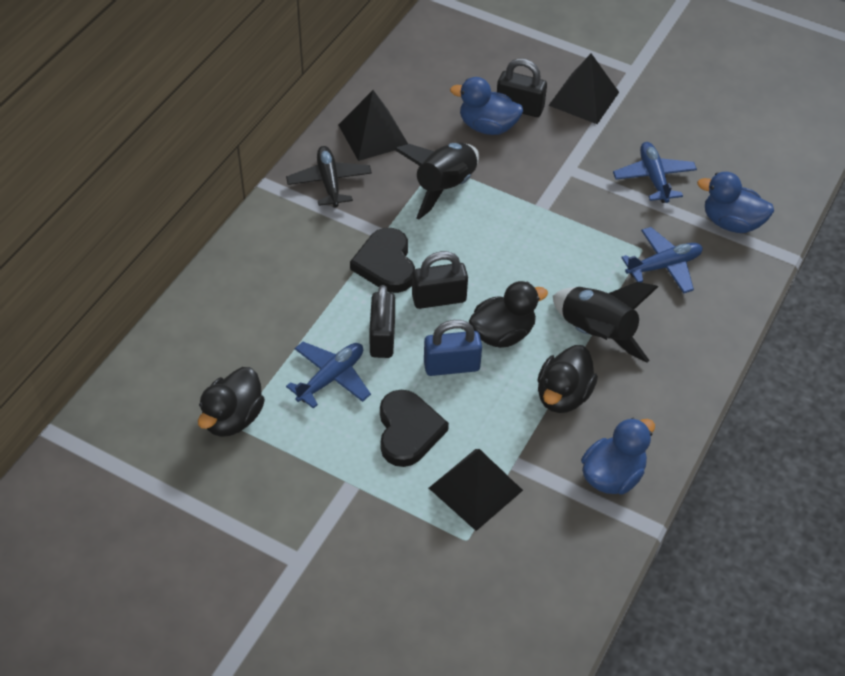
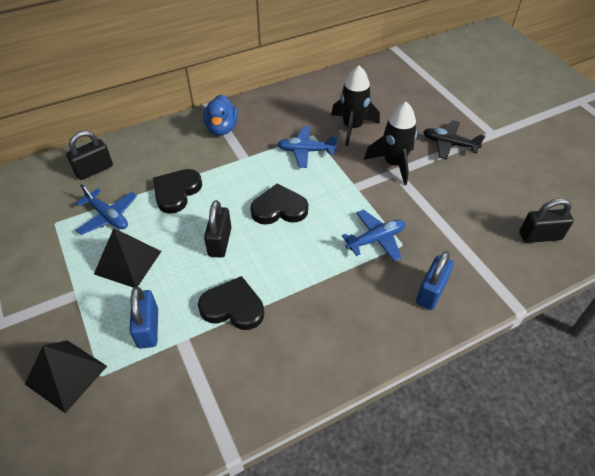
black duck: [198,367,265,437] [469,281,548,348] [537,345,598,413] = 3 -> none = 0
black heart: [350,228,415,293] [380,390,449,467] = 2 -> [153,169,202,214] [198,276,264,330] [250,183,308,225] = 3
black pyramid: [338,90,408,161] [429,449,523,531] [548,54,619,124] = 3 -> [25,340,107,413] [94,228,162,288] = 2
blue duck: [450,77,523,135] [581,418,655,495] [697,172,774,233] = 3 -> [203,95,238,136] = 1
blue padlock: [424,320,482,376] = 1 -> [129,287,158,349] [416,251,454,310] = 2

